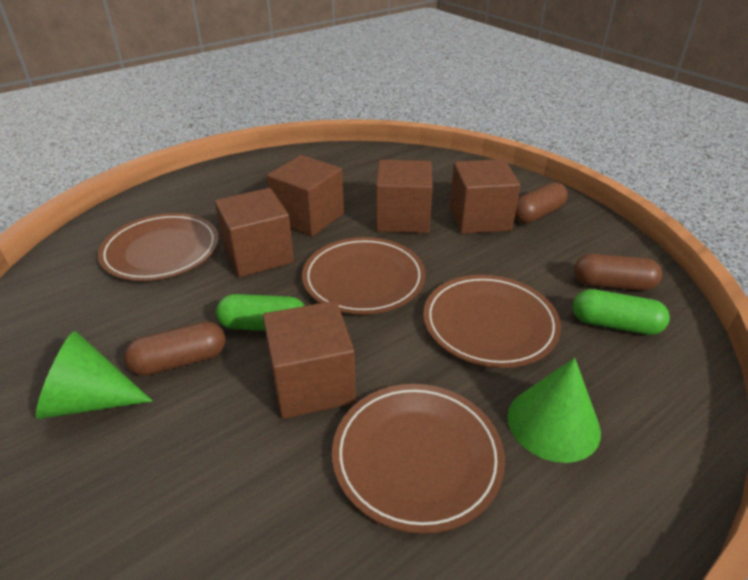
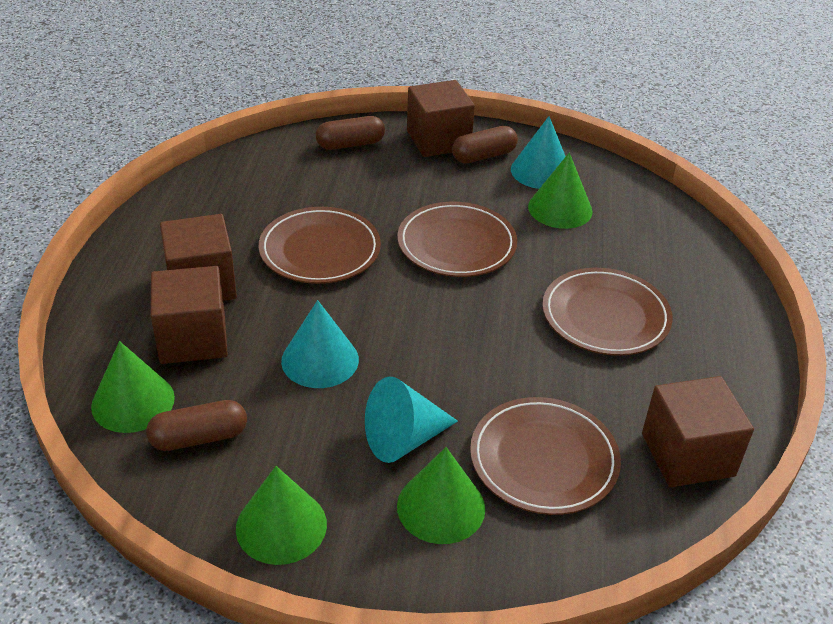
brown cube: [215,188,294,277] [263,301,356,419] [267,155,344,236] [376,160,433,233] [450,159,520,234] = 5 -> [151,266,228,364] [160,214,237,301] [407,80,475,157] [642,376,754,487] = 4
green capsule: [216,294,305,331] [573,289,670,335] = 2 -> none = 0
green cone: [36,331,153,419] [508,358,601,463] = 2 -> [91,341,175,433] [236,466,327,565] [397,447,485,544] [528,153,593,229] = 4
turquoise cone: none = 0 -> [281,300,359,388] [365,377,458,463] [511,116,566,189] = 3

